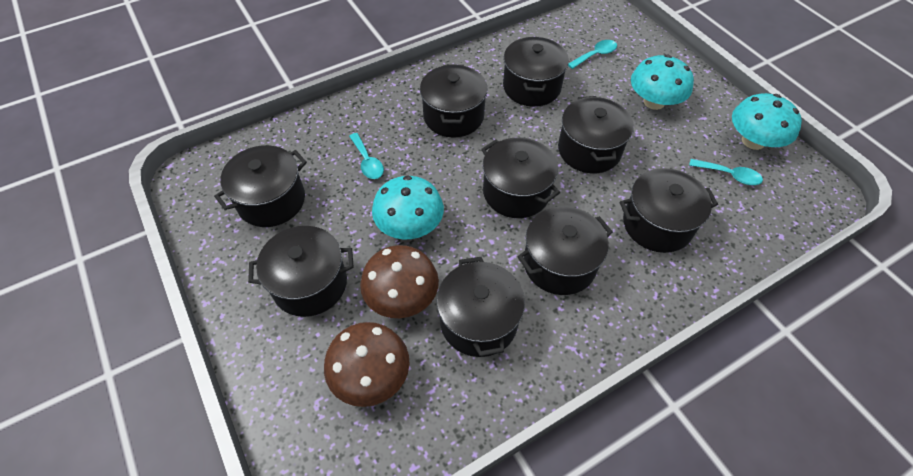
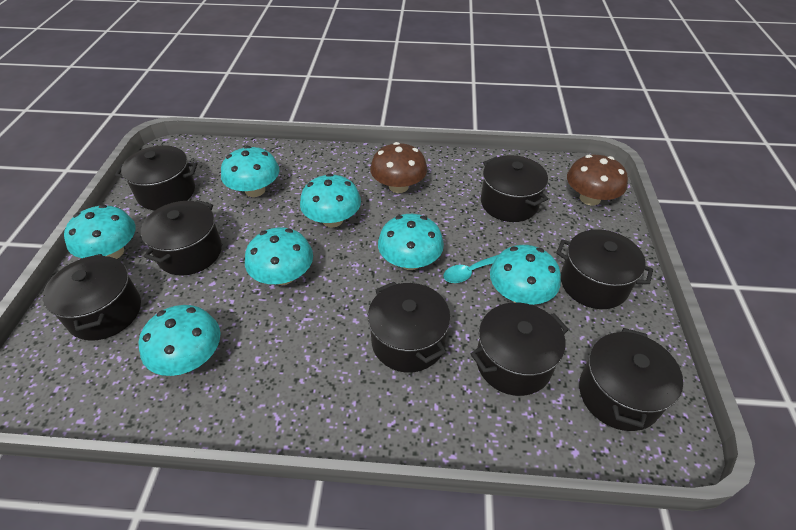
black pot: [214,145,307,227] [248,226,354,317] [420,64,488,138] [437,257,525,357] [481,137,560,218] [503,37,569,107] [517,206,613,295] [558,96,634,173] [620,168,718,253] = 9 -> [43,254,141,341] [115,145,197,210] [141,200,222,276] [368,282,451,373] [470,303,569,396] [481,155,548,222] [556,229,653,309] [579,328,683,431] = 8
turquoise mushroom: [372,175,444,239] [631,55,694,110] [732,93,802,150] = 3 -> [64,205,136,259] [139,305,220,376] [221,146,279,197] [245,227,313,285] [300,174,361,228] [378,214,444,270] [490,245,561,305] = 7
turquoise spoon: [349,133,384,179] [568,40,617,69] [689,159,763,185] = 3 -> [443,255,498,283] = 1

